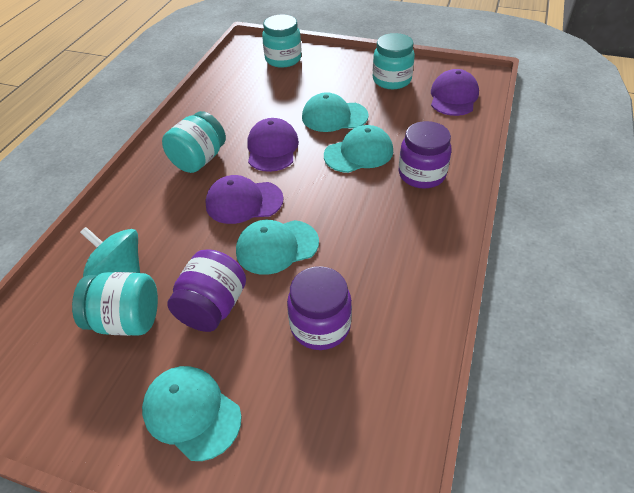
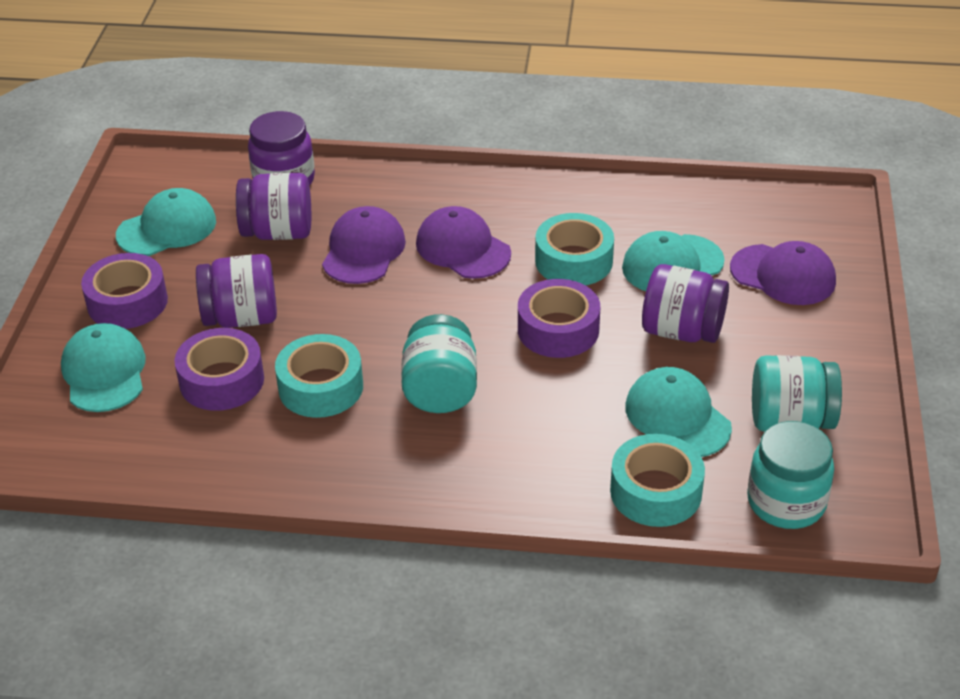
purple jar: [167,249,246,332] [287,266,352,350] [399,121,452,189] = 3 -> [196,254,277,328] [236,173,311,240] [248,111,315,185] [642,264,729,343] = 4
purple tape: none = 0 -> [81,253,168,329] [175,328,264,411] [518,279,600,358] = 3
turquoise jar: [72,272,158,336] [162,111,226,173] [262,14,302,68] [373,33,415,89] = 4 -> [401,314,477,413] [747,421,834,529] [752,355,842,432] = 3
turquoise spinning top: [80,227,140,277] = 1 -> none = 0
turquoise tape: none = 0 -> [275,334,363,418] [535,213,614,285] [610,434,705,527] = 3

